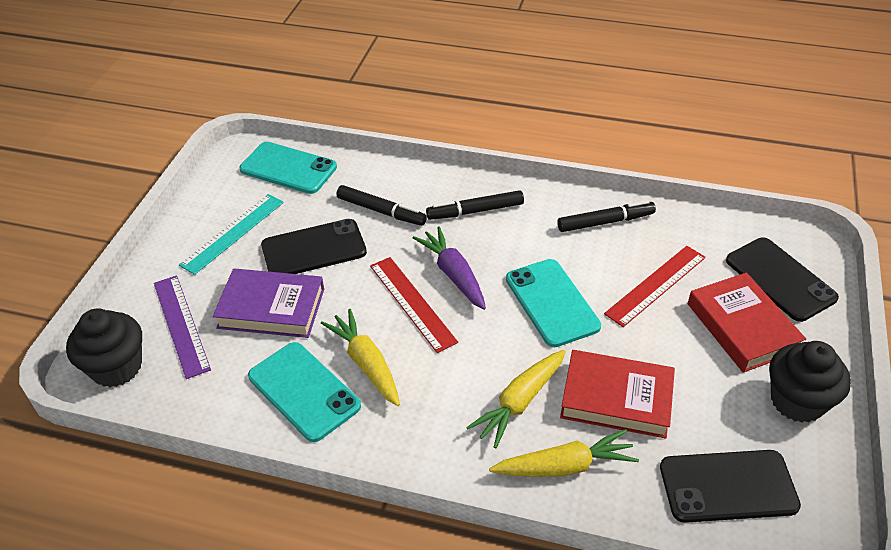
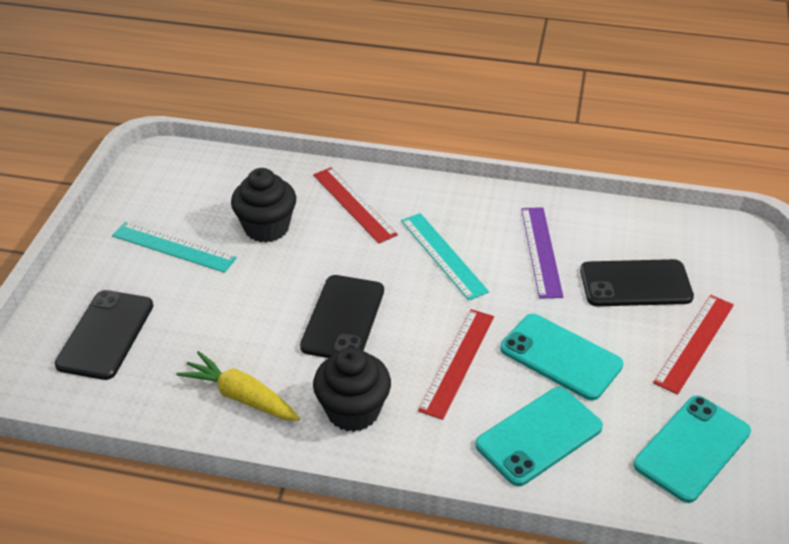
black marker: [336,185,427,226] [426,190,524,220] [557,200,656,232] = 3 -> none = 0
purple book: [213,269,324,338] = 1 -> none = 0
purple carrot: [413,226,486,310] = 1 -> none = 0
red book: [560,350,675,439] [688,273,806,373] = 2 -> none = 0
red ruler: [370,257,458,353] [604,246,706,327] = 2 -> [313,167,398,244] [418,309,494,420] [653,295,734,395] = 3
turquoise ruler: [179,194,284,275] = 1 -> [112,222,237,273] [401,213,489,301] = 2
yellow carrot: [321,309,400,406] [466,350,566,448] [489,429,639,477] = 3 -> [176,351,300,421] = 1

